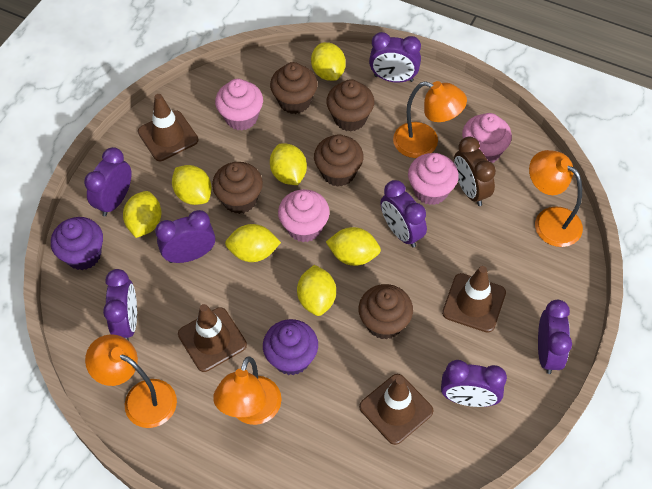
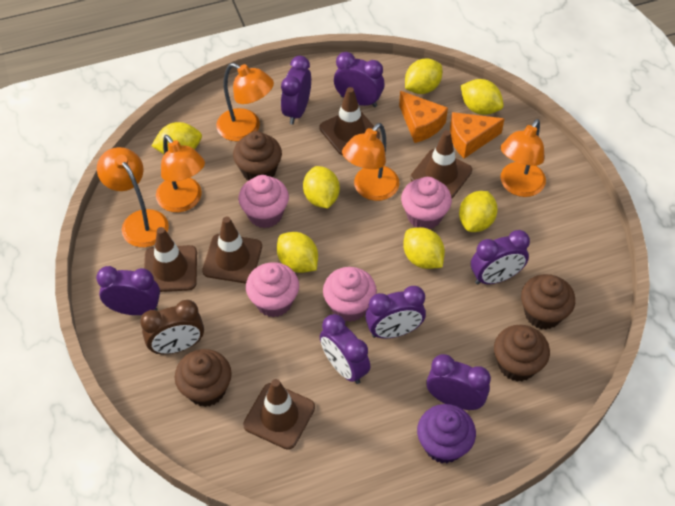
brown cupcake: [212,162,263,214] [270,62,318,114] [314,134,364,187] [327,79,374,131] [359,284,413,340] = 5 -> [175,349,232,407] [233,131,282,180] [494,325,550,382] [521,274,575,330] = 4
brown traffic cone: [138,94,198,161] [178,304,247,372] [359,374,433,445] [442,266,506,333] = 4 -> [144,227,197,292] [202,216,262,283] [243,379,315,450] [320,87,380,155] [410,130,472,198] = 5
orange cheese: none = 0 -> [399,91,448,143] [450,112,504,158] = 2
orange lamp: [85,334,177,428] [213,356,282,425] [393,81,467,158] [529,150,583,247] = 4 -> [97,147,169,247] [156,135,205,212] [216,63,274,141] [342,123,399,201] [501,119,546,197] = 5
purple cupcake: [51,217,103,270] [263,319,318,375] = 2 -> [417,404,476,463] = 1

